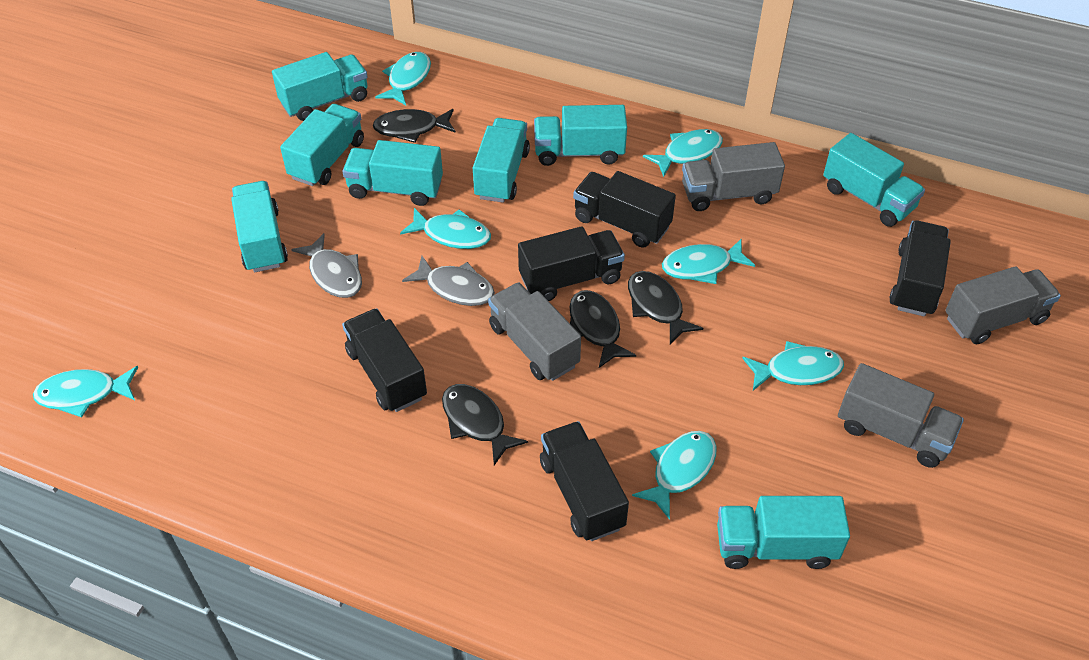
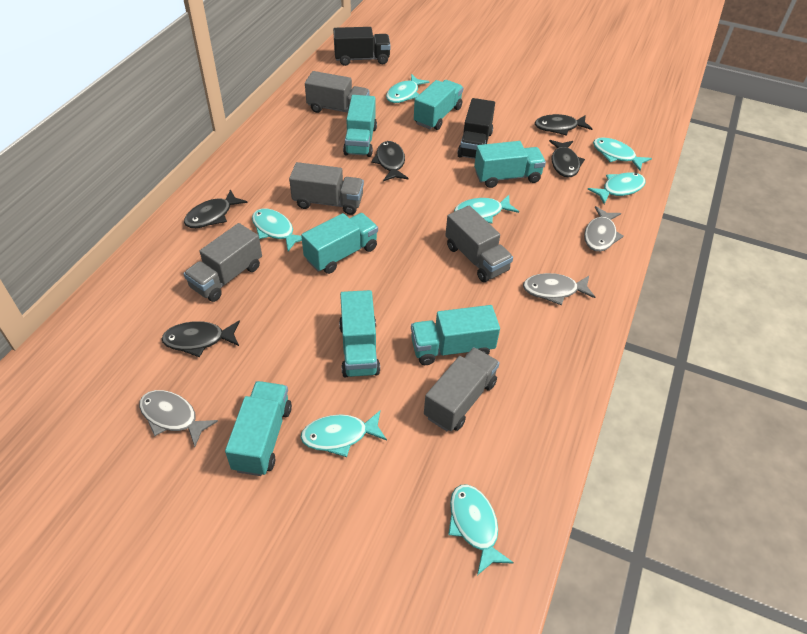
black fish: [373,109,456,143] [442,384,528,465] [569,290,636,368] [628,271,703,344] = 4 -> [161,320,240,357] [184,189,248,228] [371,141,409,181] [535,114,592,136] [549,140,585,178] = 5
black truck: [342,308,427,412] [518,226,625,301] [540,421,629,541] [573,171,676,248] [889,220,951,316] = 5 -> [333,27,391,66] [457,98,495,159] = 2
grey fish: [291,233,362,298] [402,256,495,306] = 2 -> [139,390,218,447] [523,273,595,305] [584,206,624,252] = 3
grey truck: [488,282,581,381] [682,142,785,211] [838,363,964,468] [945,266,1061,344] = 4 -> [183,223,262,302] [289,162,364,215] [305,71,370,113] [424,347,500,431] [445,206,513,282] = 5
turquoise truck: [231,181,288,272] [272,52,368,121] [280,104,364,186] [342,140,443,206] [473,118,530,203] [534,105,627,166] [717,496,850,569] [823,133,925,227] = 8 -> [225,381,292,476] [301,213,378,274] [339,290,380,377] [343,95,377,157] [411,305,500,365] [414,80,464,130] [474,141,546,188] = 7

